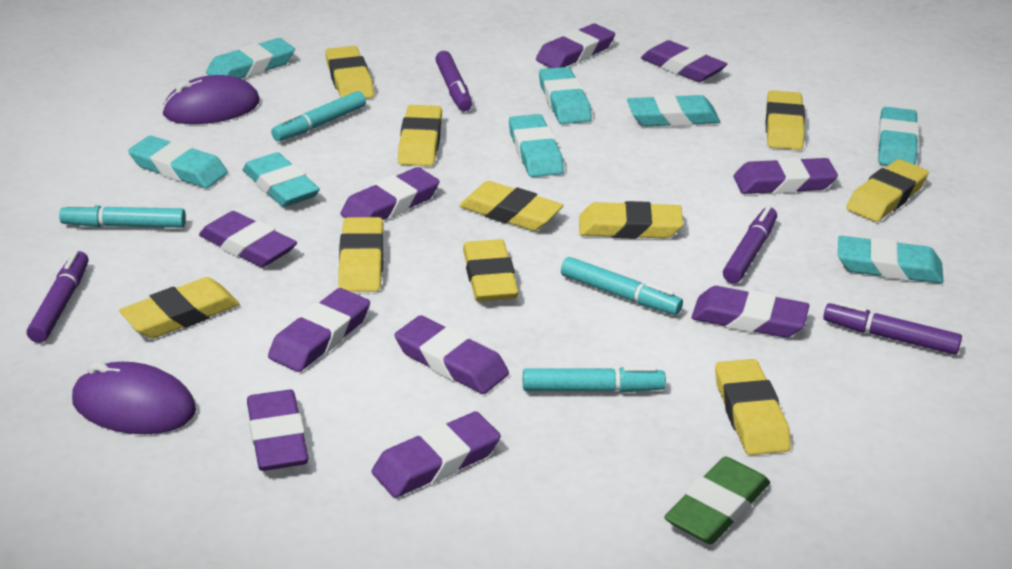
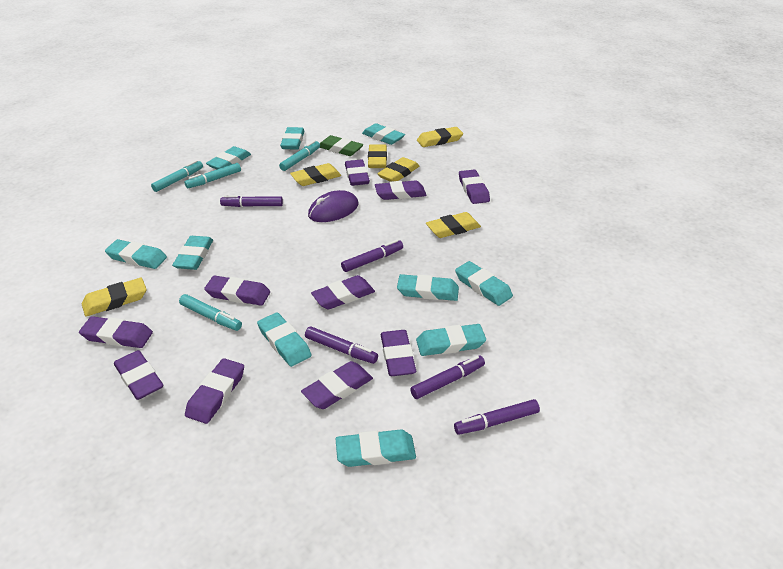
purple marker: [27,251,88,343] [435,51,472,111] [723,206,777,283] [823,301,962,355] = 4 -> [220,195,283,207] [305,326,378,364] [341,240,403,272] [410,355,485,399] [454,399,540,435] = 5
purple mouse: [72,362,196,434] [162,75,260,124] = 2 -> [308,190,358,222] = 1
turquoise eraser: [128,136,228,188] [206,38,295,79] [243,152,320,207] [509,114,564,177] [539,67,592,124] [627,94,720,126] [838,236,943,284] [877,107,919,166] = 8 -> [105,239,167,269] [172,236,213,270] [206,146,251,169] [257,312,312,367] [280,127,304,150] [335,429,416,467] [362,123,405,145] [397,274,459,301] [416,324,486,356] [455,261,513,306] = 10
yellow eraser: [119,277,239,339] [325,46,374,99] [339,217,384,292] [398,105,442,166] [459,181,563,231] [463,239,519,302] [579,201,683,239] [715,359,791,455] [766,90,805,150] [846,159,929,222] = 10 -> [82,278,146,317] [290,163,341,186] [368,145,387,168] [377,157,419,182] [417,127,463,147] [426,212,481,238] = 6

